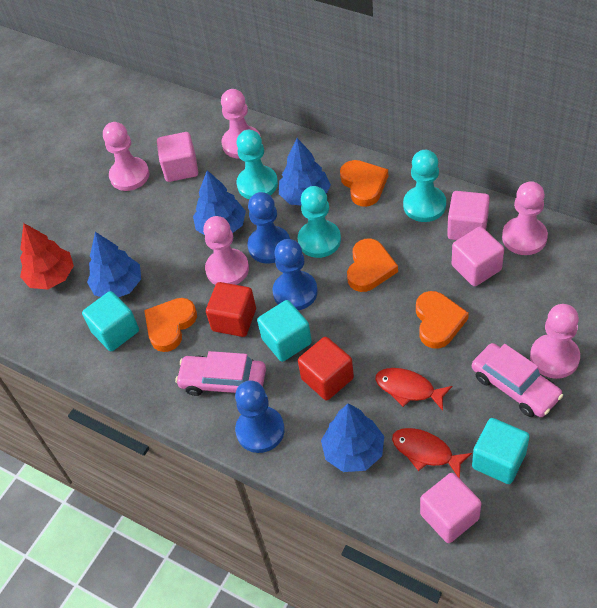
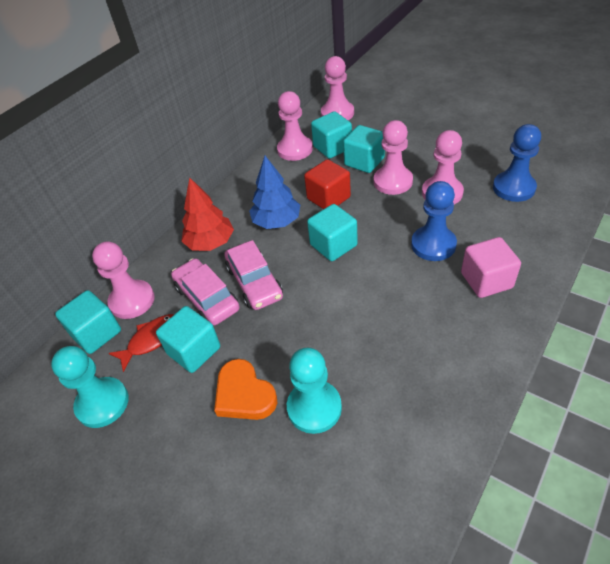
blue pawn: [235,380,285,453] [247,192,290,264] [273,239,318,310] = 3 -> [411,181,457,261] [493,124,541,202] = 2
blue tree: [87,232,141,297] [193,170,246,235] [279,138,331,206] [321,404,384,472] = 4 -> [249,156,300,229] = 1
orange heart: [144,298,197,352] [340,160,388,207] [347,239,398,292] [416,291,469,349] = 4 -> [214,359,277,420] = 1
pink cube: [157,132,198,182] [420,473,481,543] [447,191,490,240] [452,226,504,286] = 4 -> [461,237,521,298] = 1
red cube: [206,282,256,337] [298,337,354,400] = 2 -> [304,159,351,209] = 1
red fish: [375,368,452,411] [392,428,472,479] = 2 -> [109,314,174,372] = 1
turquoise cube: [82,291,139,351] [257,300,312,362] [472,418,530,484] = 3 -> [55,290,121,354] [156,306,220,373] [307,204,358,261] [311,111,352,159] [343,125,385,173] = 5
turquoise pawn: [237,130,278,199] [298,186,341,258] [403,150,446,222] = 3 -> [51,346,129,428] [287,348,342,434] = 2

